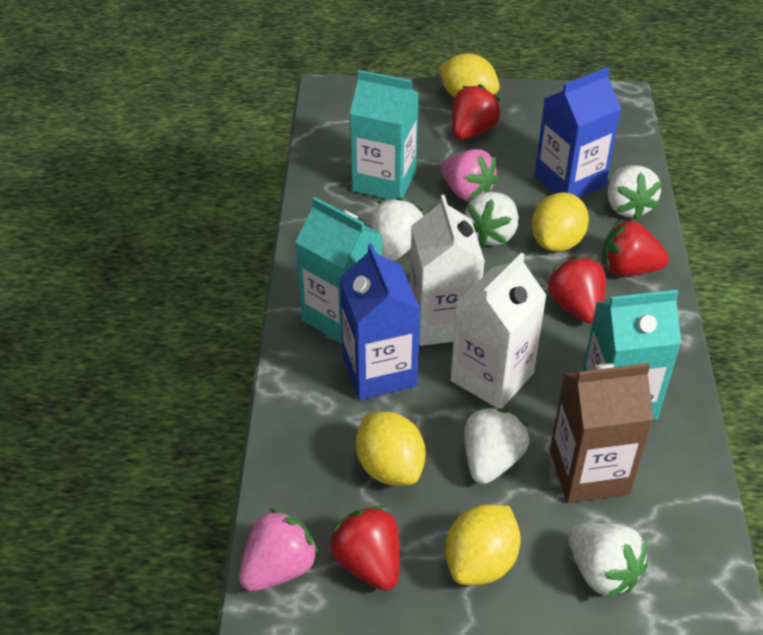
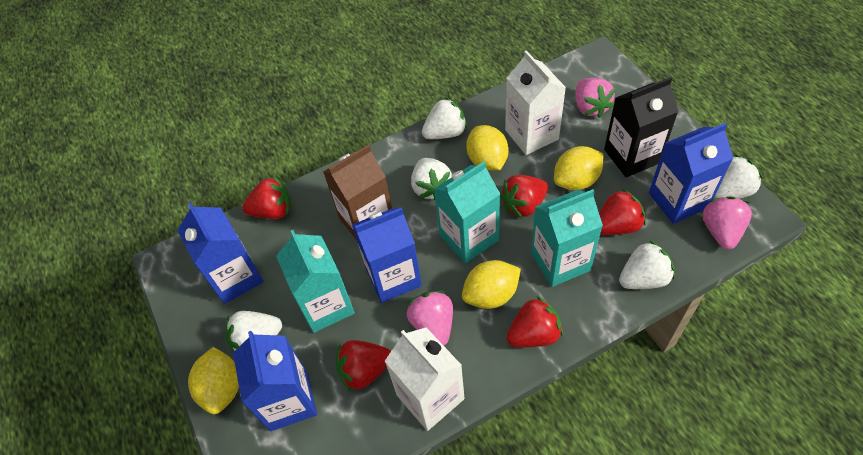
black carton: none = 0 -> [604,77,679,177] = 1
blue carton: [339,243,420,400] [534,67,621,198] = 2 -> [178,202,264,304] [233,331,317,431] [352,207,422,303] [649,123,733,224] = 4
pink strawberry: [239,508,319,591] [441,149,499,202] = 2 -> [407,291,453,346] [575,78,615,118] [703,197,752,250] = 3
red strawberry: [329,505,400,591] [452,84,501,139] [547,256,606,323] [602,219,669,276] = 4 -> [242,177,291,219] [336,340,391,392] [500,175,548,218] [506,296,563,347] [599,189,646,235] = 5

